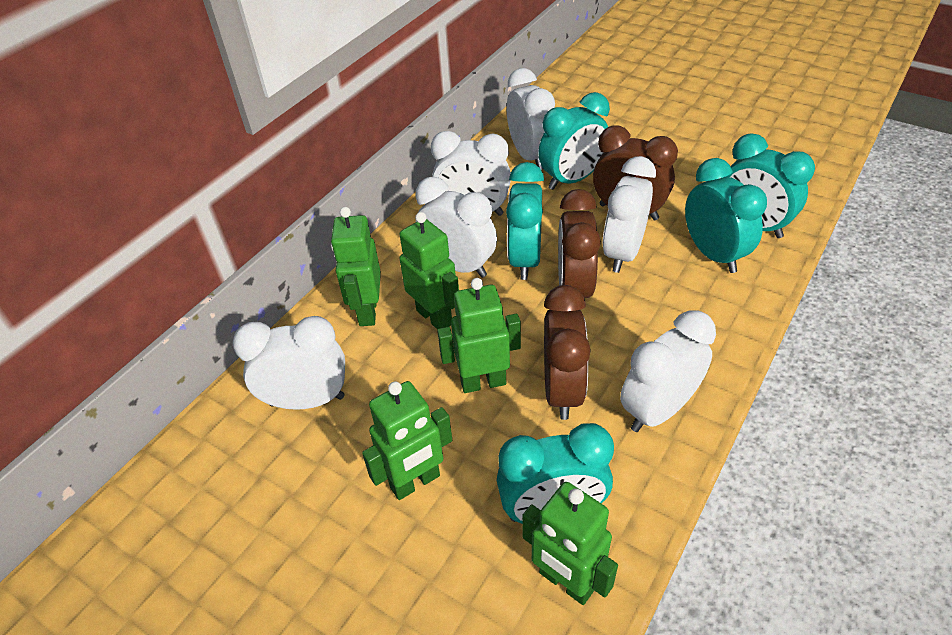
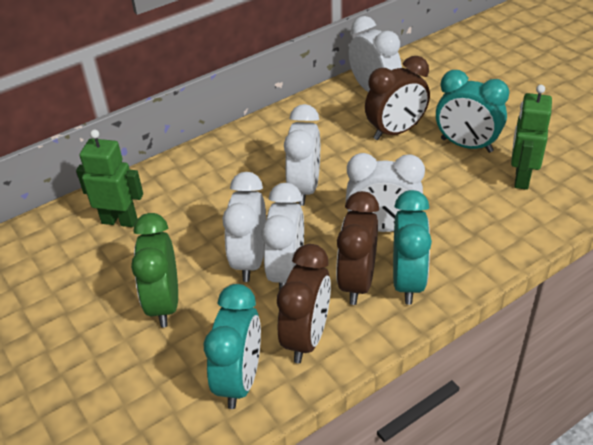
green clock: none = 0 -> [131,213,178,328] = 1
green robot: [331,207,381,326] [362,381,452,500] [399,212,459,330] [437,278,521,393] [522,482,618,605] = 5 -> [76,130,143,227] [511,85,552,190] = 2
turquoise clock: [497,423,614,524] [506,162,544,280] [538,92,610,190] [685,158,767,273] [726,134,815,238] = 5 -> [204,284,261,409] [393,190,432,305] [436,70,509,153] = 3
white clock: [233,316,345,410] [415,177,497,278] [431,131,511,216] [507,68,555,170] [603,156,656,273] [620,310,716,432] = 6 -> [222,172,266,282] [261,183,304,290] [284,104,320,206] [346,153,425,232] [348,16,402,92] = 5

